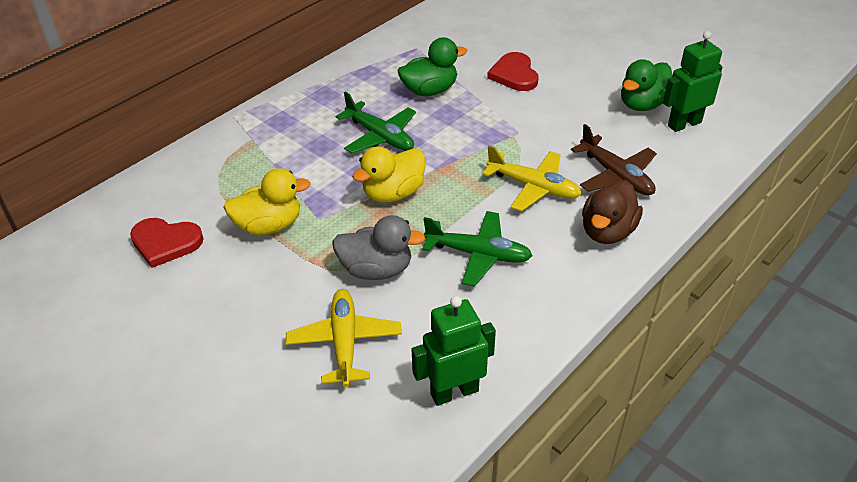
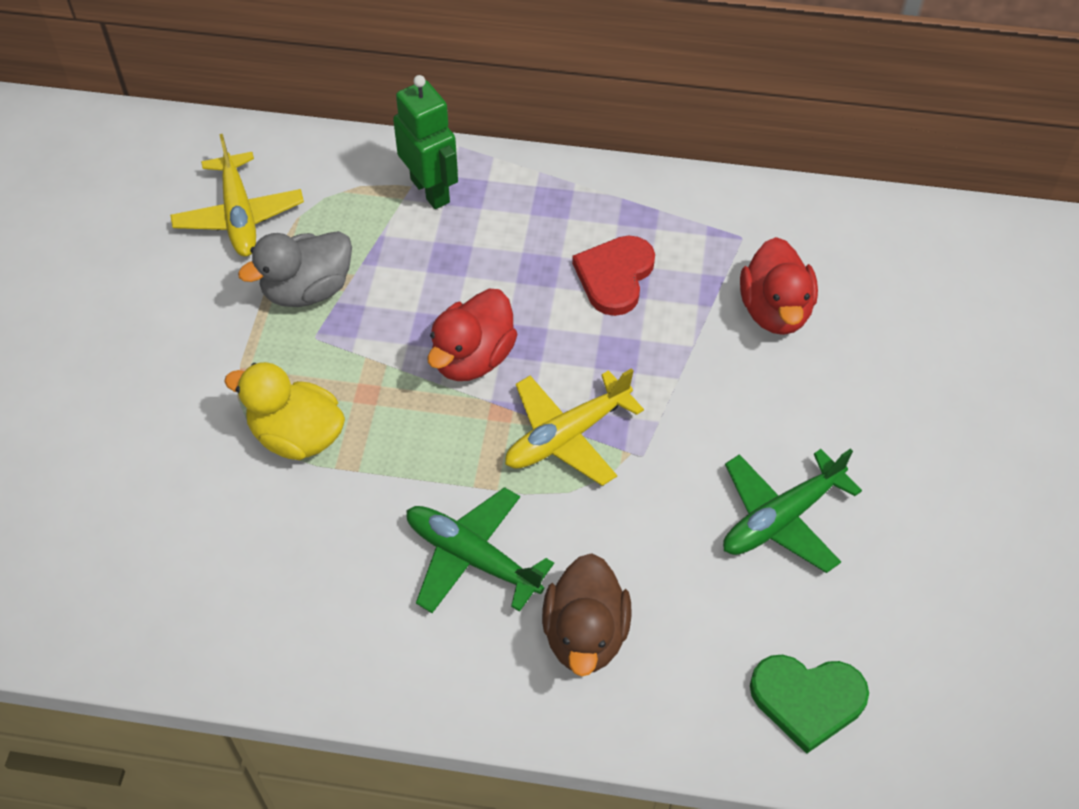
brown plane: [571,124,657,195] = 1 -> none = 0
green duck: [397,37,467,96] [621,59,673,111] = 2 -> none = 0
green heart: none = 0 -> [750,655,869,754] = 1
green robot: [412,296,496,406] [663,31,723,132] = 2 -> [393,75,458,209] = 1
red duck: none = 0 -> [427,289,518,381] [740,237,818,335] = 2
red heart: [130,218,204,268] [487,52,539,91] = 2 -> [572,236,655,316] = 1
yellow duck: [223,168,311,235] [352,146,425,202] = 2 -> [224,362,345,460] = 1

